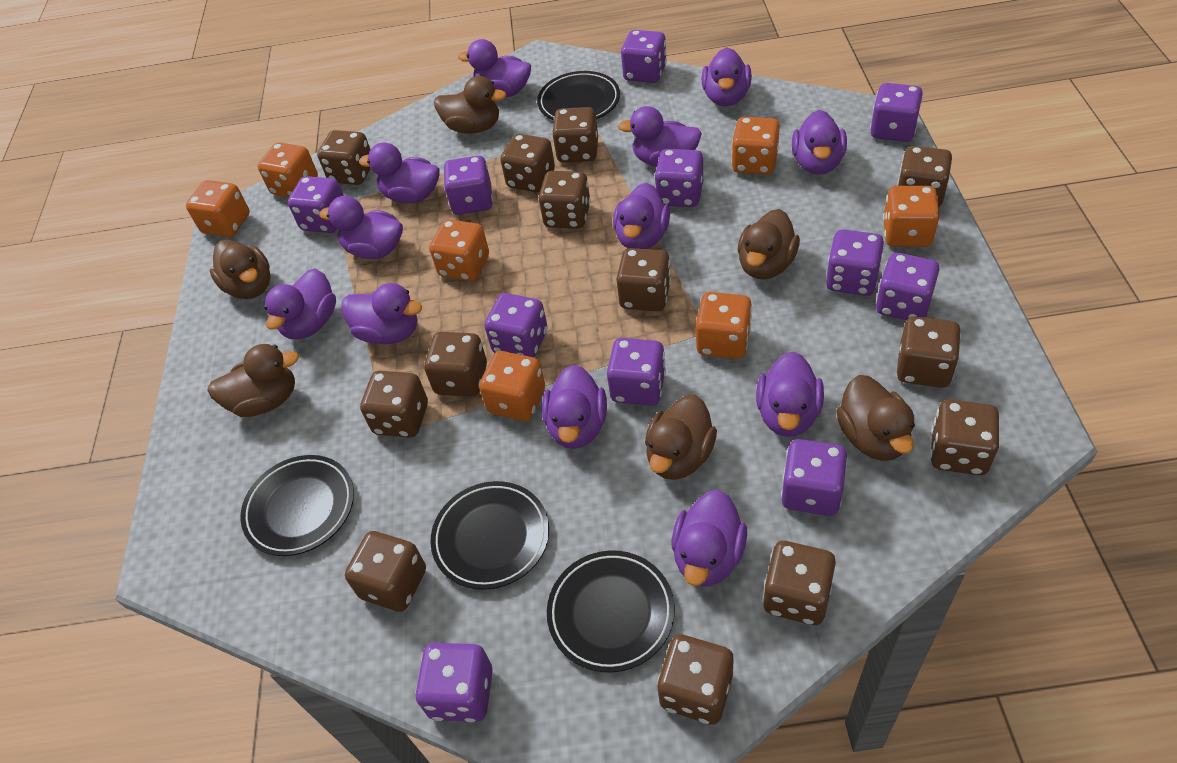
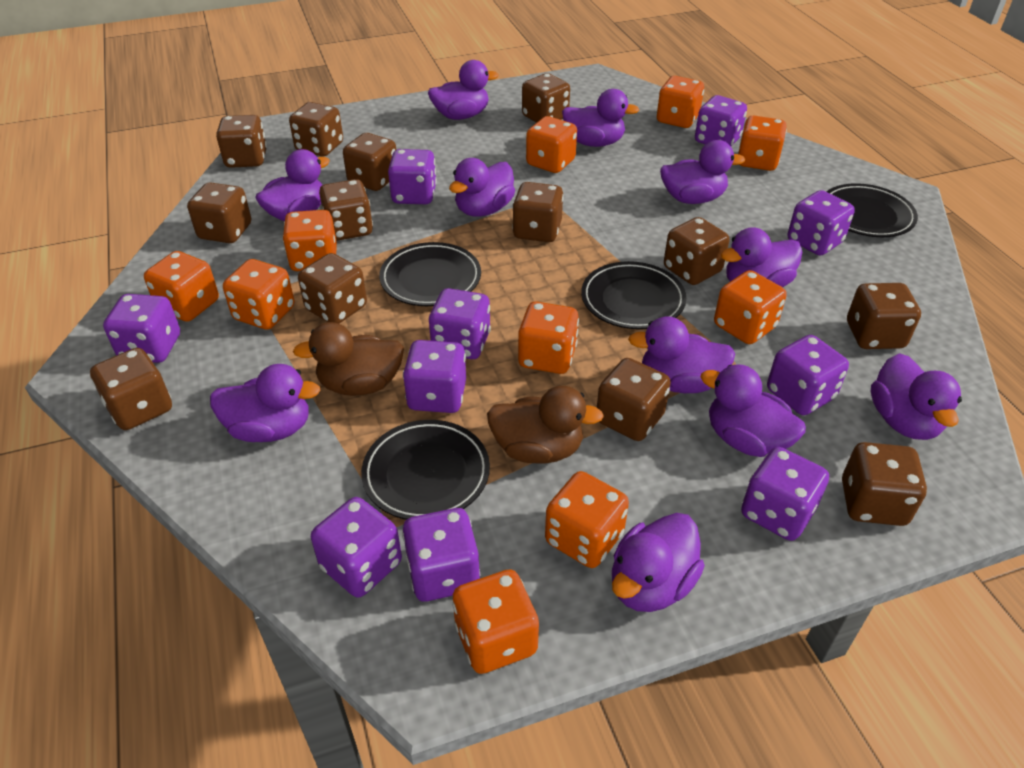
brown duck: [207,344,299,417] [210,240,271,299] [434,76,506,134] [645,395,717,480] [738,209,800,279] [836,375,915,461] = 6 -> [293,322,404,396] [487,386,604,464] = 2
orange dice: [186,180,250,237] [257,142,318,197] [429,219,489,281] [479,351,545,421] [696,292,752,359] [731,117,780,175] [883,186,940,247] = 7 -> [144,251,219,322] [223,259,294,330] [282,210,337,271] [452,569,539,674] [518,302,579,374] [526,116,577,173] [545,471,629,568] [657,76,704,128] [714,270,787,344] [738,116,787,171] = 10
purple dice: [288,176,344,233] [415,643,493,722] [443,156,493,215] [484,293,548,357] [607,338,666,406] [621,30,667,83] [654,149,703,207] [781,439,848,516] [826,229,884,296] [870,83,923,142] [876,253,939,320] = 11 -> [103,294,180,363] [311,497,402,597] [388,149,437,204] [402,508,481,602] [403,340,466,413] [429,288,491,359] [695,95,747,146] [741,447,829,541] [767,335,849,415] [788,190,855,256] = 10
purple duck: [264,269,336,339] [319,196,403,259] [341,283,422,344] [359,142,439,203] [458,39,531,97] [542,365,607,449] [613,183,670,249] [618,106,702,167] [672,490,747,586] [701,47,752,106] [756,351,824,437] [792,110,847,175] = 12 -> [210,364,321,442] [255,149,330,221] [428,60,499,120] [449,158,515,217] [562,89,639,147] [612,513,705,612] [628,316,735,393] [660,140,745,204] [700,364,806,457] [721,227,802,287] [871,353,962,440] = 11

